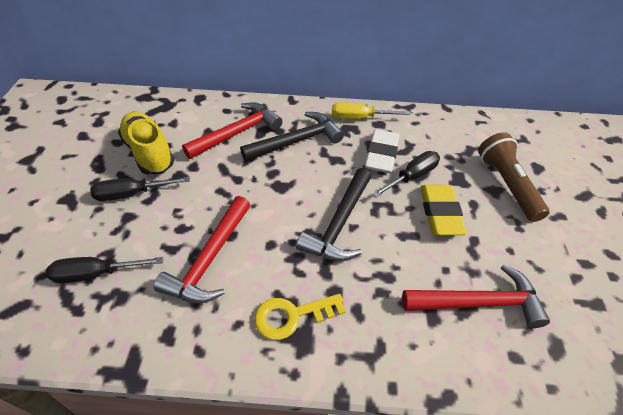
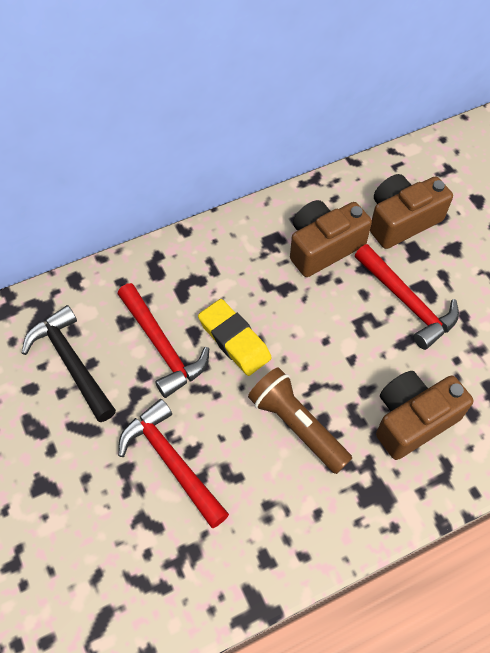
black hammer: [240,112,344,162] [296,168,371,261] = 2 -> [22,305,116,422] = 1
black screwdriver: [46,257,163,283] [90,177,190,201] [372,151,440,198] = 3 -> none = 0
brown camera: none = 0 -> [290,200,372,277] [370,174,453,249] [376,371,474,460] = 3
white eraser: [365,129,400,173] = 1 -> none = 0
yellow key: [254,294,346,340] = 1 -> none = 0
yellow screwdriver: [332,102,410,119] = 1 -> none = 0
yellow shoe: [118,112,175,175] = 1 -> none = 0

